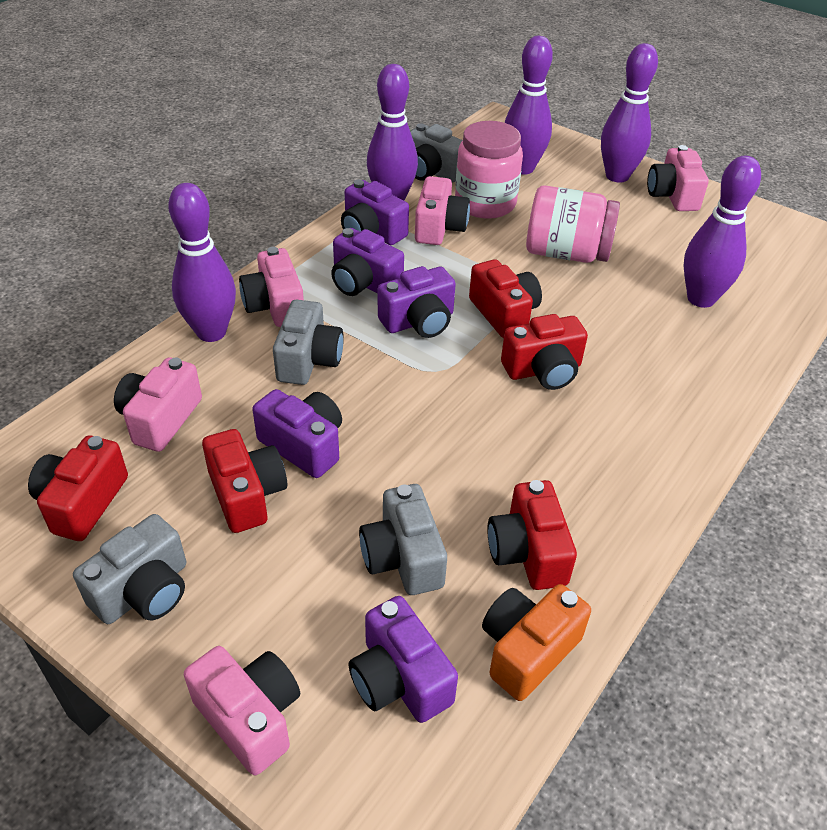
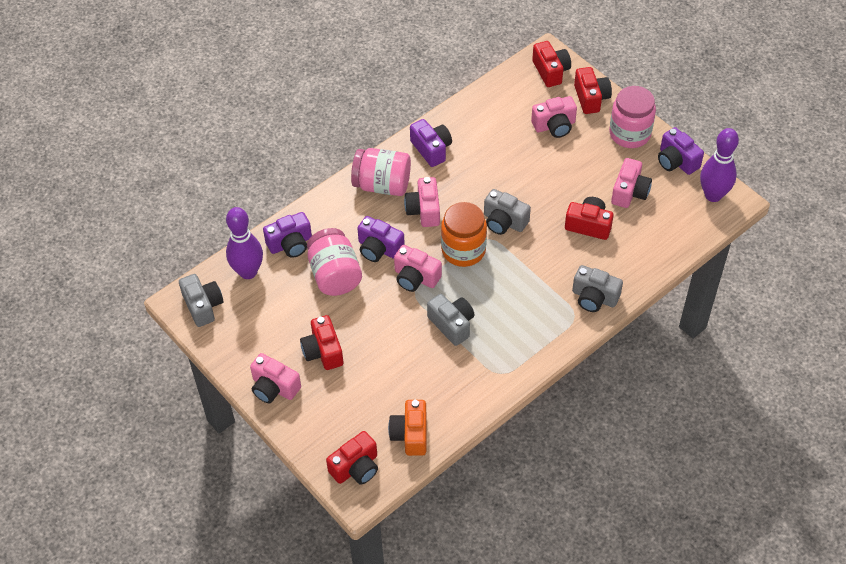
orange jar: none = 0 -> [441,202,487,267] = 1
pink jar: [455,121,523,219] [526,185,620,263] = 2 -> [307,228,362,296] [351,148,411,196] [609,86,656,148] = 3
purple bowling pin: [168,183,236,342] [367,64,418,201] [505,36,553,175] [601,43,658,182] [684,156,761,308] = 5 -> [226,207,263,279] [700,128,739,202] = 2
purple camera: [252,389,342,478] [331,228,404,296] [341,180,409,245] [348,596,458,723] [378,266,456,338] = 5 -> [263,212,312,258] [357,216,405,262] [410,119,452,167] [658,127,704,175] = 4

